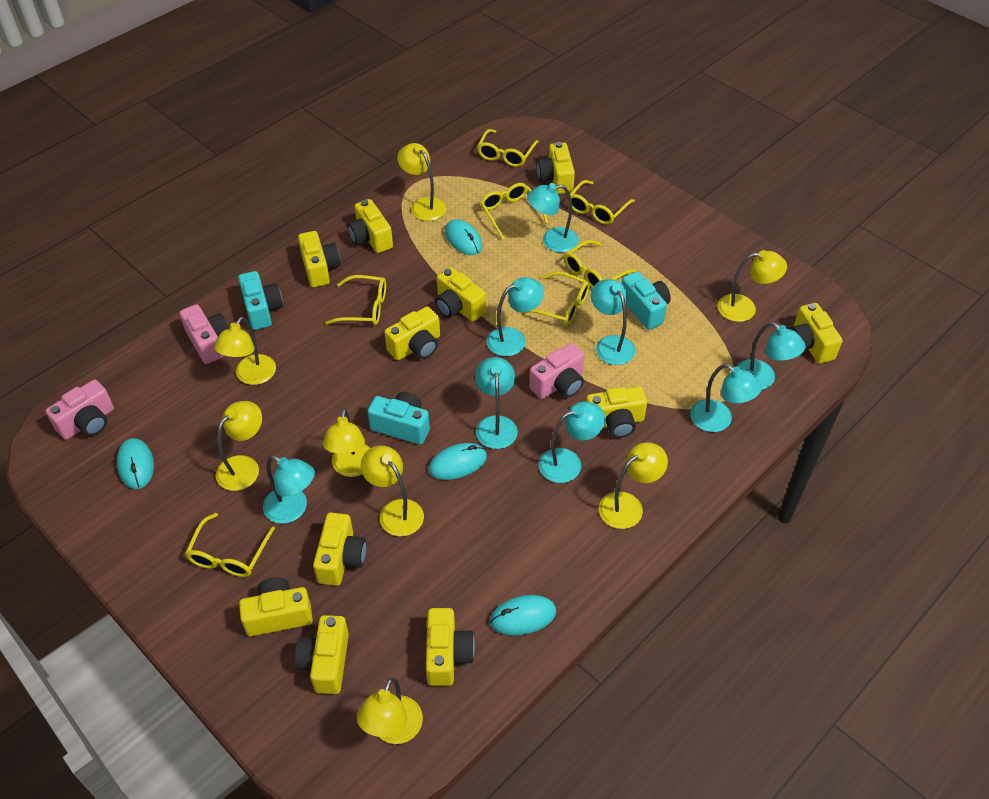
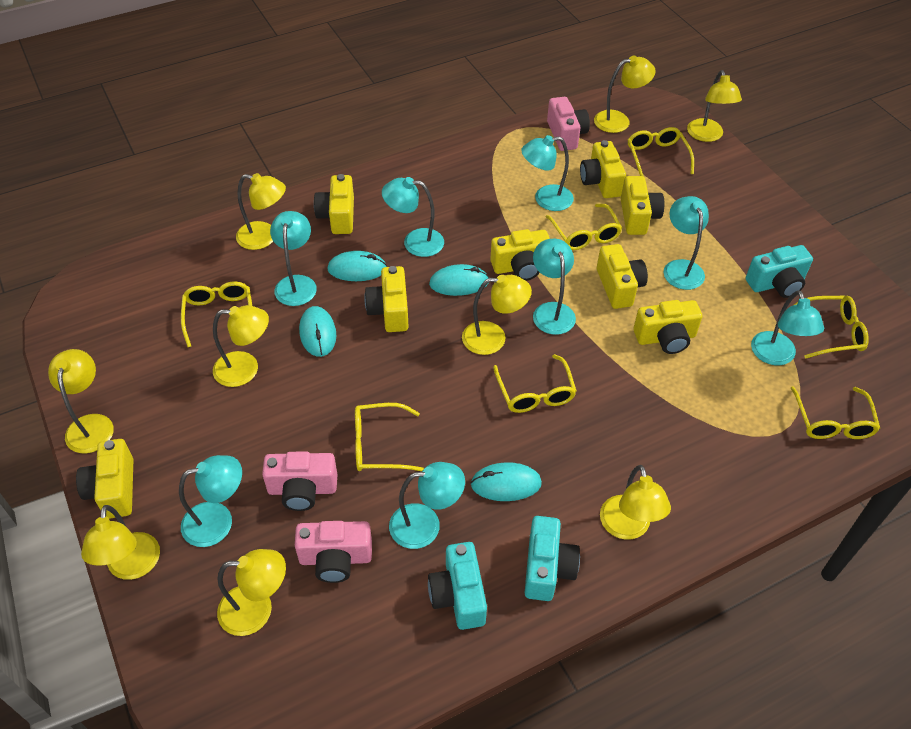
yellow camera: [239,577,313,636] [295,615,349,694] [298,231,341,287] [313,513,367,586] [347,199,393,253] [384,306,440,360] [426,608,475,686] [435,267,486,321] [537,142,575,194] [586,387,647,438] [789,303,842,364] = 11 -> [76,439,134,519] [314,174,354,234] [364,266,409,332] [490,229,550,281] [580,140,626,198] [597,244,648,309] [620,176,664,235] [633,300,702,354] = 8
yellow lamp: [214,317,276,385] [216,401,262,491] [323,408,370,477] [357,677,423,744] [361,445,424,536] [397,143,446,221] [599,443,668,529] [718,250,787,322] = 8 -> [48,349,114,453] [81,505,160,580] [213,305,269,387] [217,549,286,636] [236,173,286,250] [462,275,532,355] [594,56,656,133] [600,465,671,540] [687,70,742,142] = 9

